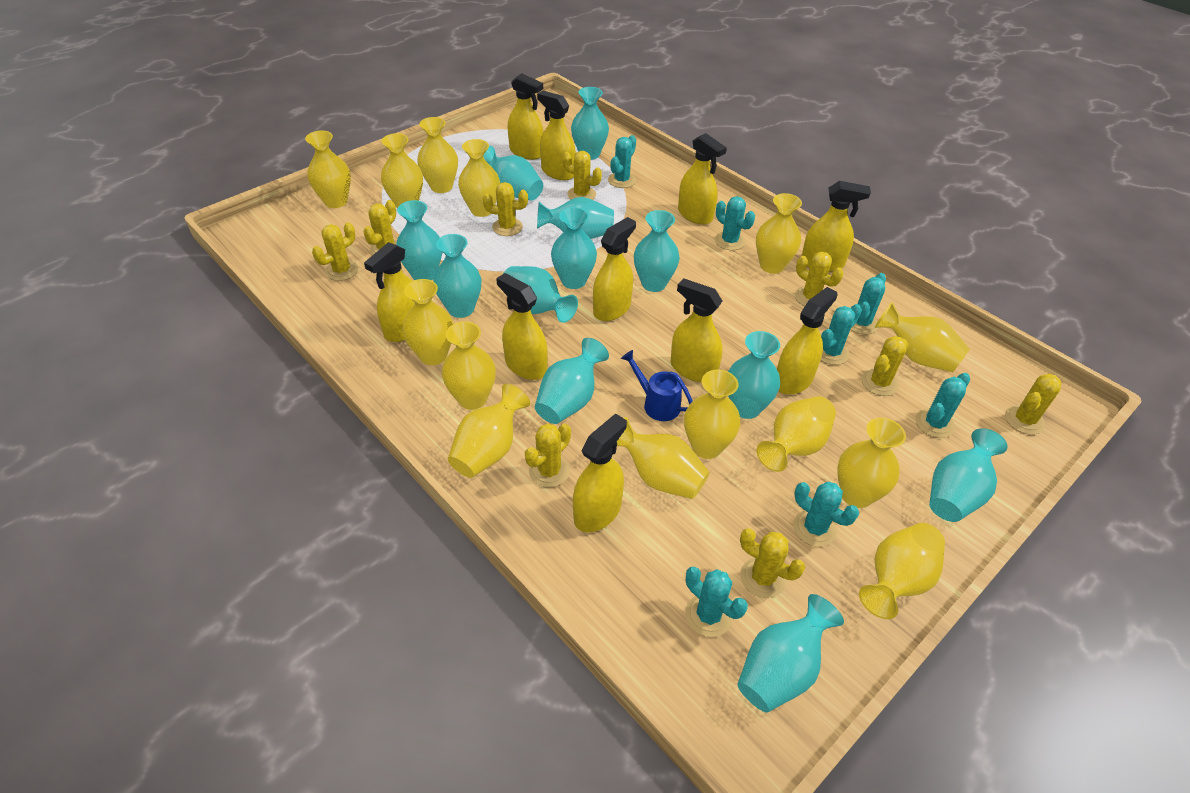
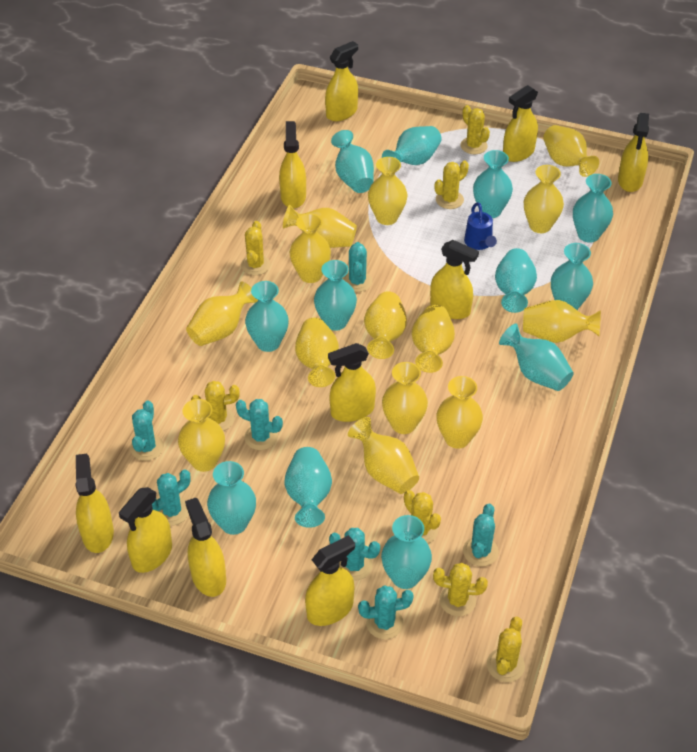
yellow cactus: [312,223,358,281] [363,200,397,255] [483,182,528,236] [525,424,571,488] [563,151,602,200] [740,528,805,598] [795,252,843,306] [861,336,909,396] [1005,374,1061,435] = 9 -> [191,381,240,431] [241,221,271,275] [404,490,441,543] [433,563,488,616] [435,160,469,209] [460,105,490,154] [487,617,525,682] = 7

